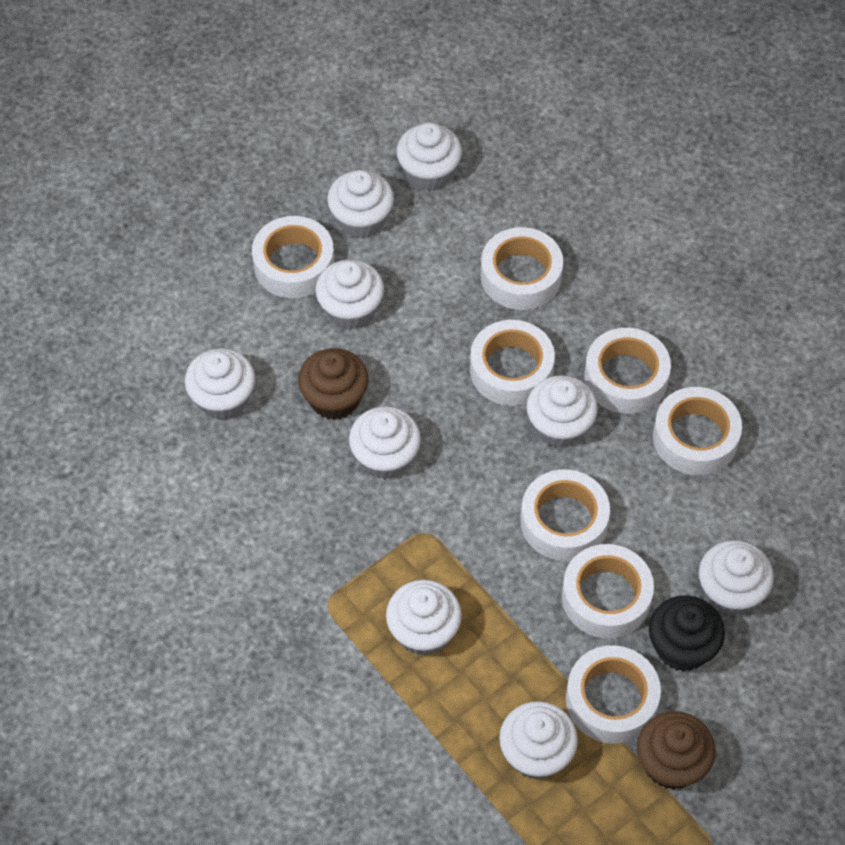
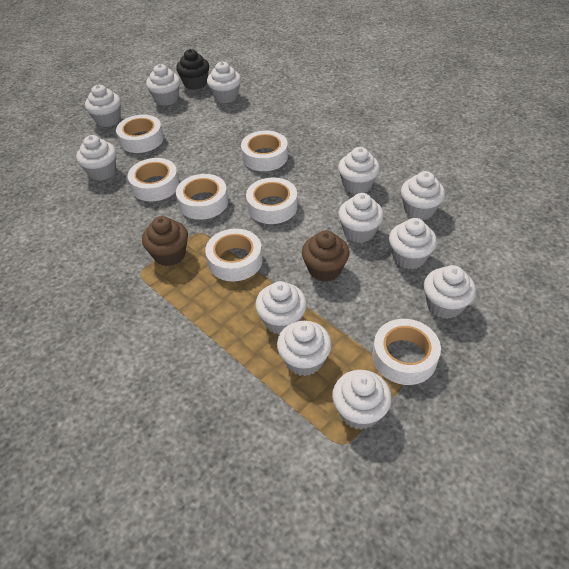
white cupcake: [185,348,255,420] [315,259,384,330] [327,170,394,239] [349,406,421,480] [386,580,462,656] [396,123,462,191] [499,701,578,780] [526,375,598,448] [699,540,774,615] = 9 -> [76,135,116,181] [85,85,121,127] [146,64,180,106] [207,62,241,103] [255,281,307,335] [277,321,332,376] [332,370,392,430] [338,147,380,194] [338,193,384,243] [389,218,437,269] [401,171,445,220] [424,265,476,319] = 12
white tape: [252,216,334,298] [470,320,555,406] [481,227,563,310] [520,469,610,561] [562,544,654,638] [566,645,661,744] [584,328,671,414] [653,387,742,475] = 8 -> [116,115,164,153] [128,158,179,201] [176,174,228,220] [205,228,263,282] [241,131,288,171] [246,178,298,224] [372,319,441,385] = 7

